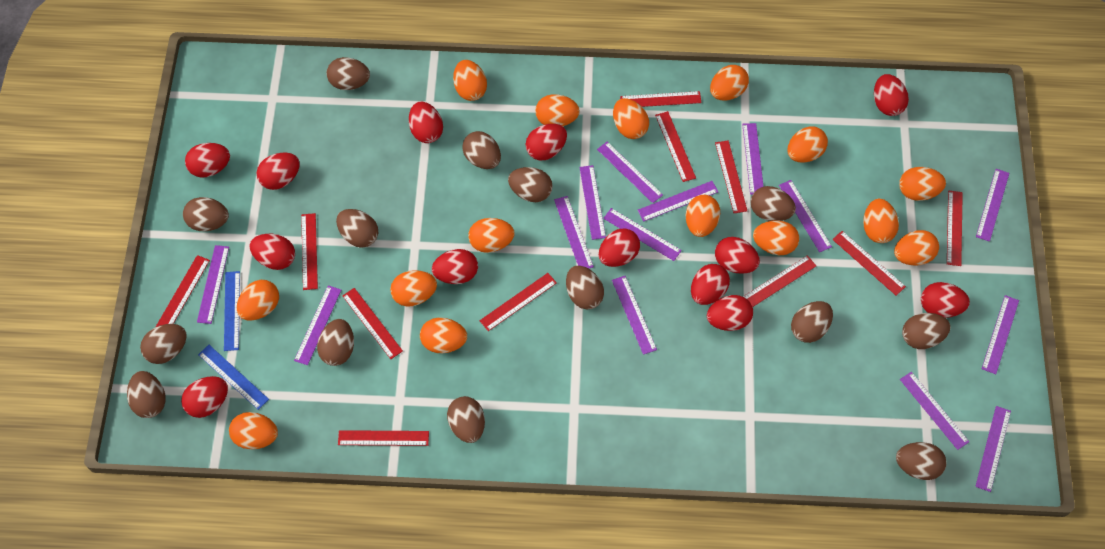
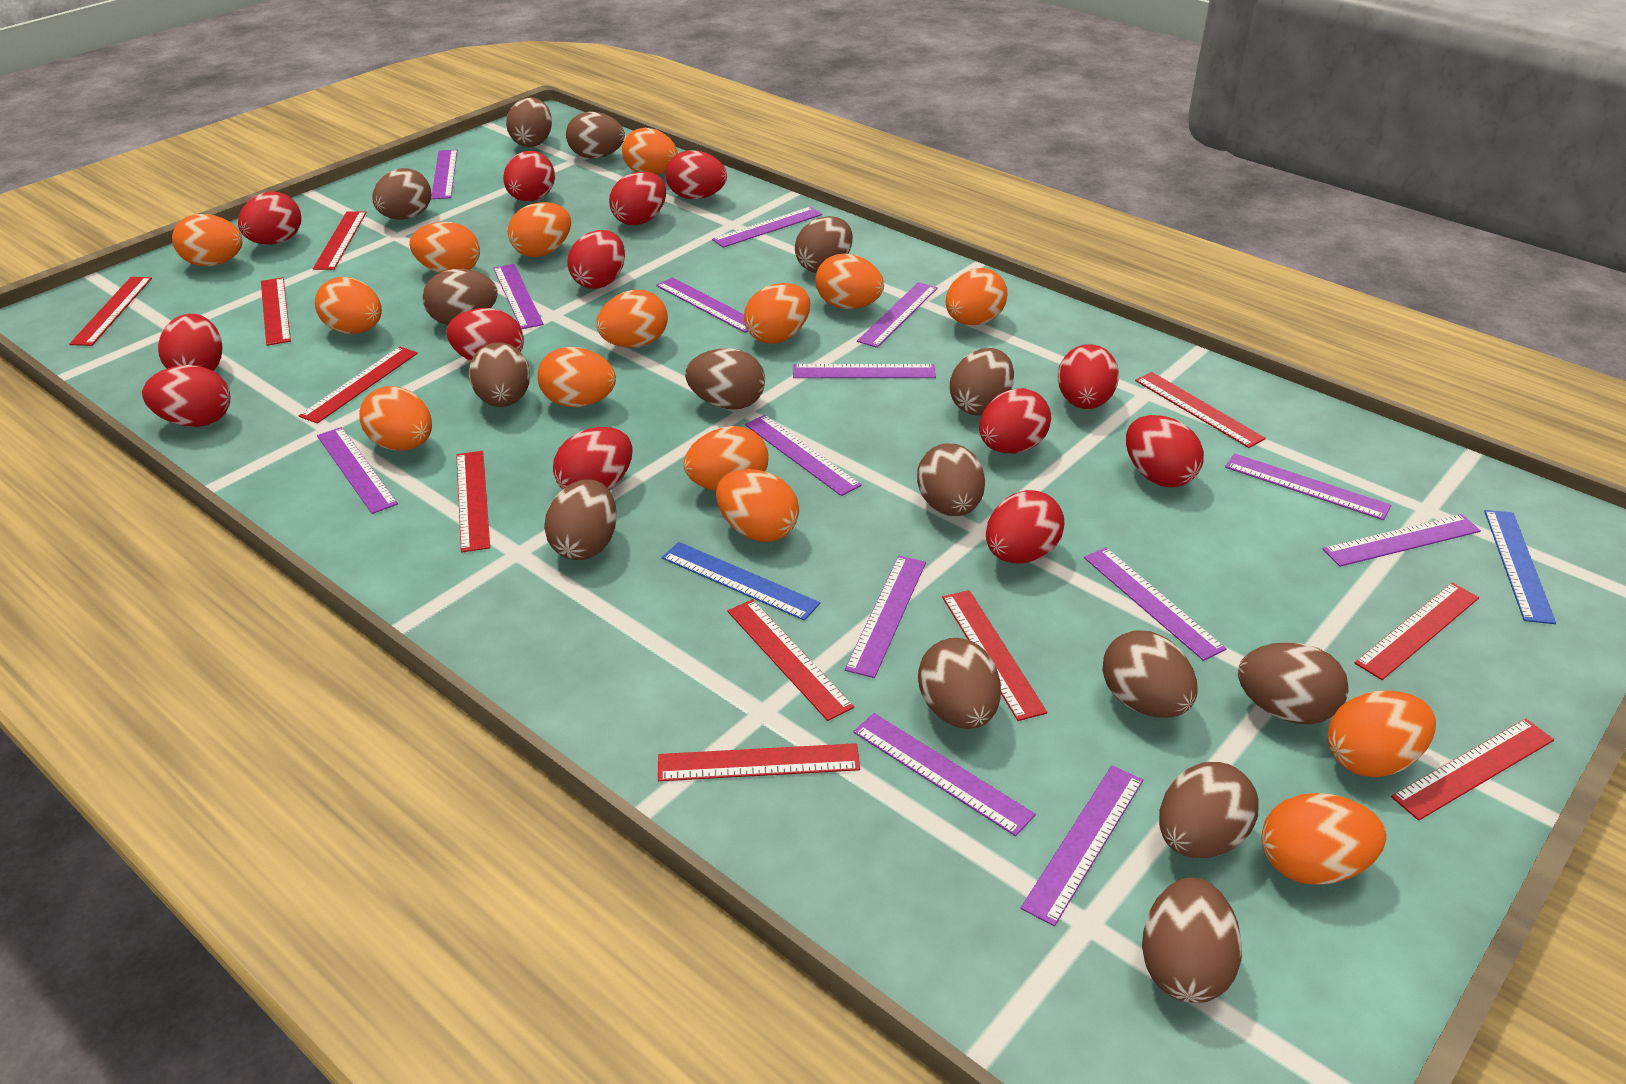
brown egg: [127,371,166,418] [140,324,186,364] [183,197,229,232] [317,319,354,366] [327,57,370,90] [336,209,378,248] [447,396,485,443] [462,131,501,169] [508,167,553,202] [566,266,604,309] [751,186,796,221] [791,301,833,343] [896,442,947,480] [902,313,951,349] = 14 -> [372,168,431,220] [422,269,498,325] [469,343,530,407] [506,97,552,147] [544,480,617,560] [566,112,625,158] [685,348,765,410] [795,216,853,273] [917,443,985,516] [918,638,1001,729] [950,348,1014,416] [1102,630,1198,718] [1142,878,1242,1003] [1159,762,1258,858] [1238,642,1349,724] = 15

